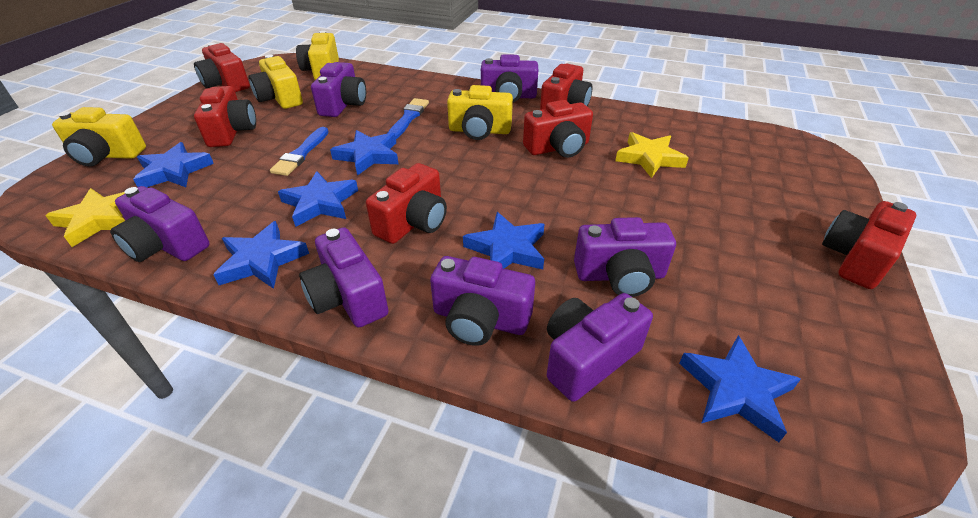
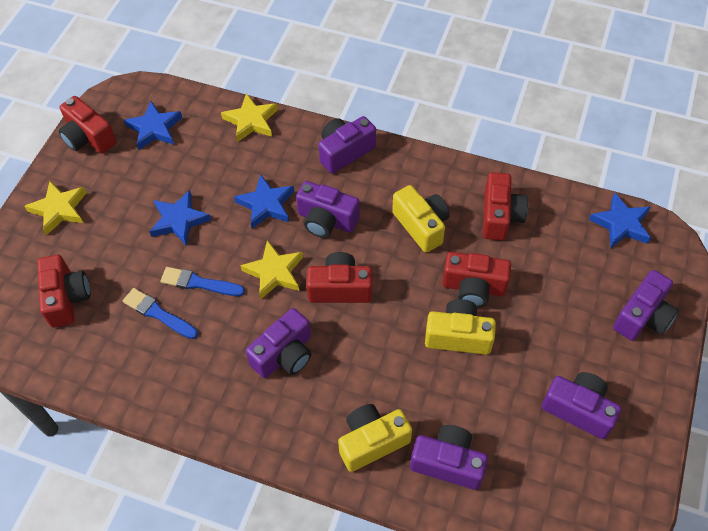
blue star: [133,142,214,187] [213,221,309,289] [278,171,358,227] [330,130,398,176] [463,212,544,270] [679,335,801,442] = 6 -> [124,101,182,150] [149,190,211,246] [234,174,294,229] [589,192,651,248] = 4
purple camera: [110,186,210,262] [299,227,389,327] [311,62,366,117] [430,256,535,346] [481,54,538,103] [547,293,653,402] [574,217,676,297] = 7 -> [246,308,312,378] [296,181,360,238] [318,116,376,173] [410,425,488,490] [541,372,621,439] [613,270,679,341] = 6
red camera: [194,43,250,92] [194,86,256,147] [366,163,447,244] [523,100,593,158] [540,64,592,110] [822,201,916,289] = 6 -> [37,255,90,327] [58,96,117,154] [306,252,372,303] [442,252,511,307] [483,172,528,240] = 5
yellow camera: [52,107,146,166] [249,55,303,109] [296,31,339,80] [447,85,513,140] = 4 -> [338,404,412,472] [392,185,449,253] [425,299,496,355] = 3
yellow star: [45,188,125,247] [615,132,689,178] = 2 -> [24,181,87,235] [221,93,278,142] [240,240,303,300] = 3

